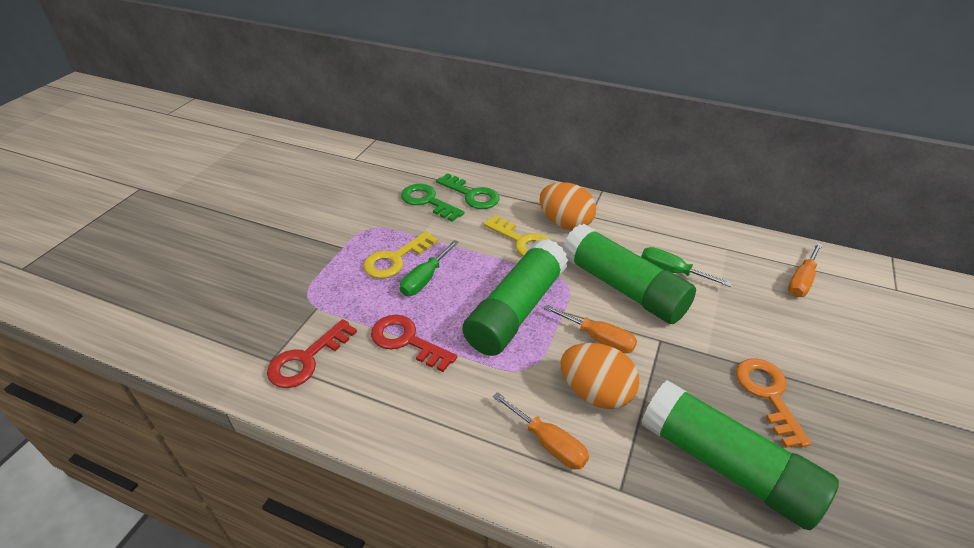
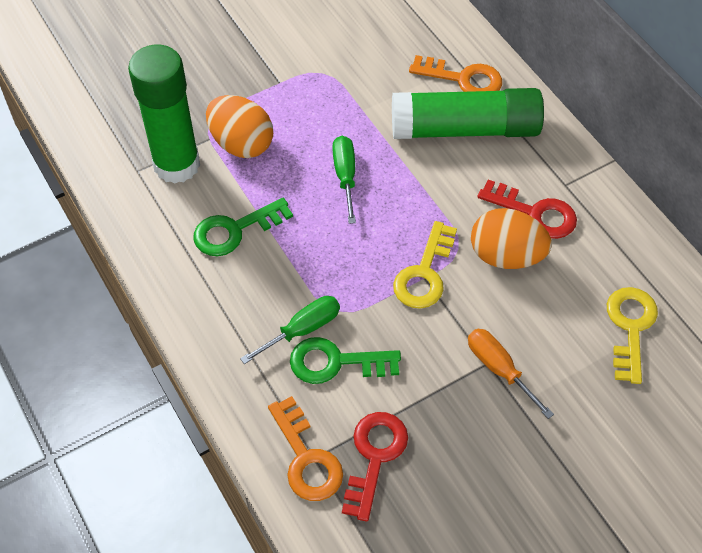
green glue stick: [462,239,568,356] [563,224,696,324] [641,380,839,530] = 3 -> [128,45,200,184] [392,88,544,139] = 2
orange key: [736,358,811,448] = 1 -> [268,396,343,501] [409,55,502,92] = 2
orange screwdriver: [493,392,589,469] [543,304,637,353] [788,243,822,297] = 3 -> [468,329,554,419] = 1

